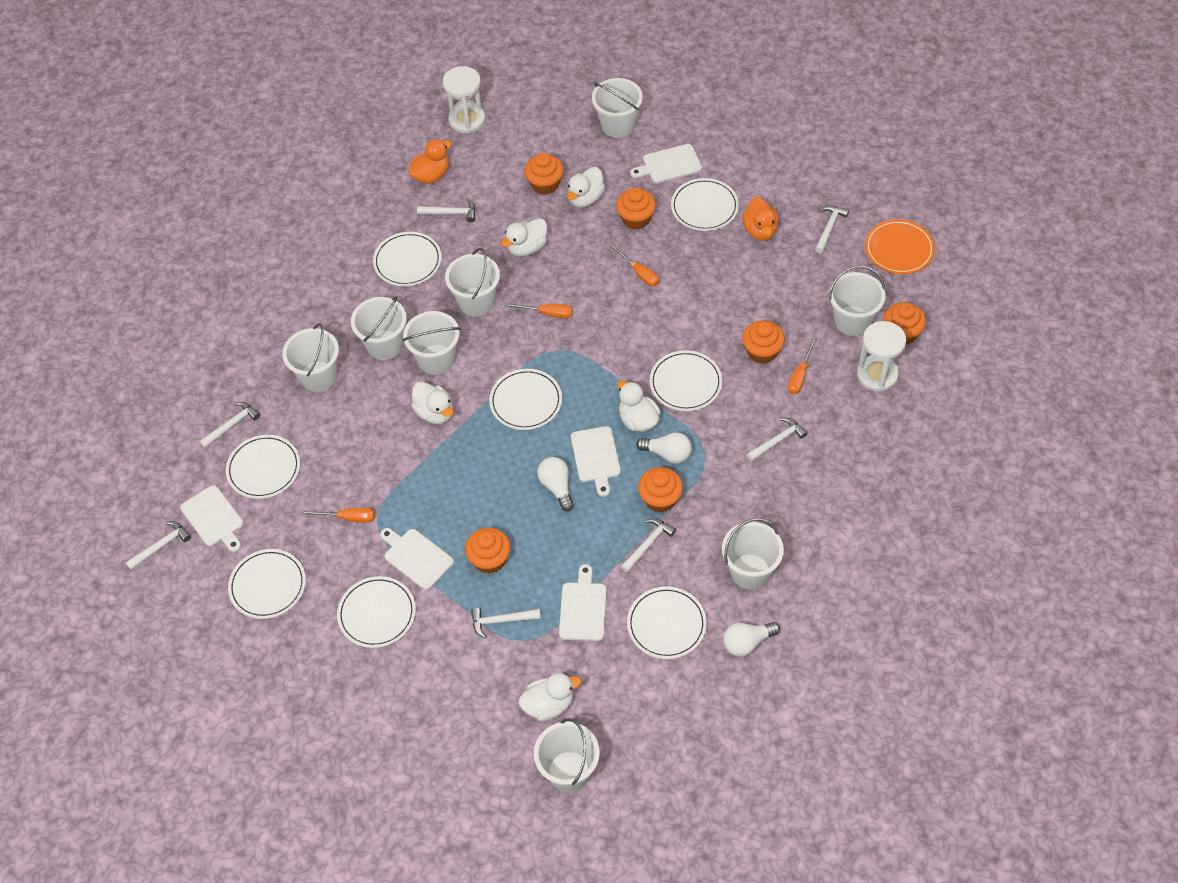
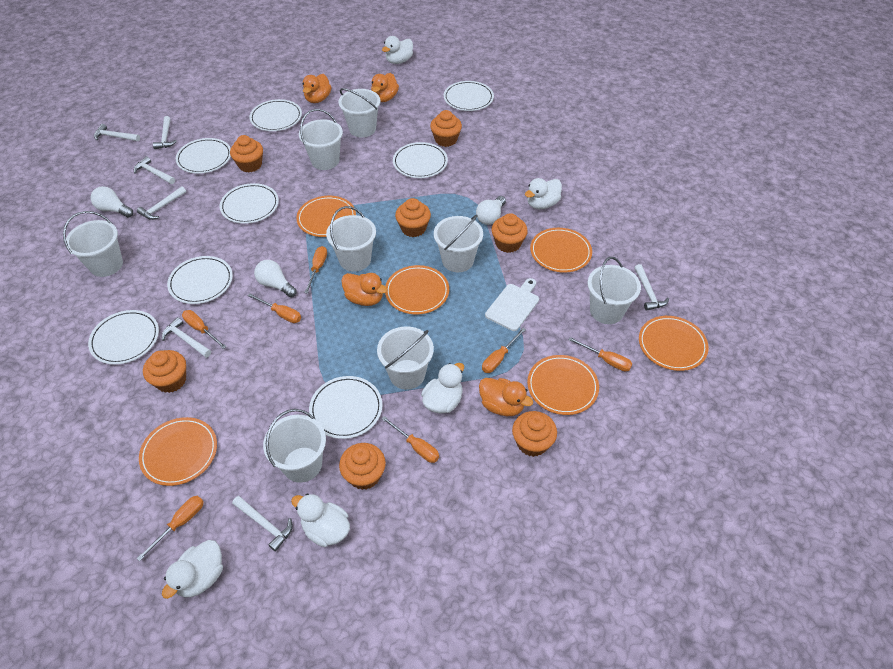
orange cupcake: [465,528,511,574] [524,153,564,195] [616,188,656,230] [638,467,683,512] [742,321,785,364] [883,302,926,345] = 6 -> [143,350,186,393] [230,135,263,172] [339,443,386,490] [395,198,431,237] [430,110,462,147] [491,213,528,253] [512,411,557,457] = 7
orange duck: [408,139,452,184] [742,196,779,241] = 2 -> [303,74,331,103] [341,273,388,306] [371,73,399,102] [479,378,533,416] = 4
orange plate: [865,219,935,274] = 1 -> [139,417,217,486] [296,196,356,237] [385,265,449,315] [527,355,599,415] [530,228,592,273] [639,316,709,371] = 6
orange screwdriver: [301,508,375,523] [505,303,573,319] [610,244,659,287] [788,337,817,394] = 4 -> [137,496,204,561] [182,310,227,349] [247,293,301,323] [304,246,327,294] [381,416,439,463] [482,328,526,373] [569,337,632,371] = 7
white cutting board: [180,485,243,552] [380,528,454,590] [559,564,606,641] [571,426,621,497] [630,144,702,183] = 5 -> [485,278,539,331] = 1
white hourglass: [443,66,485,134] [857,321,906,392] = 2 -> none = 0

